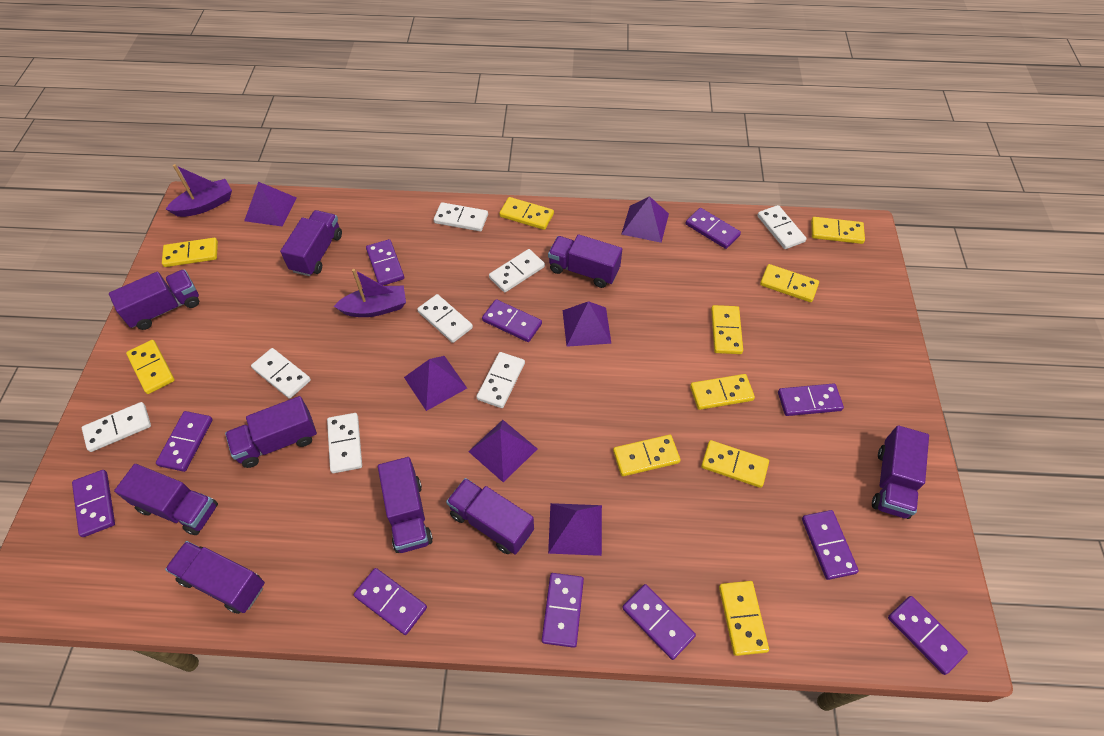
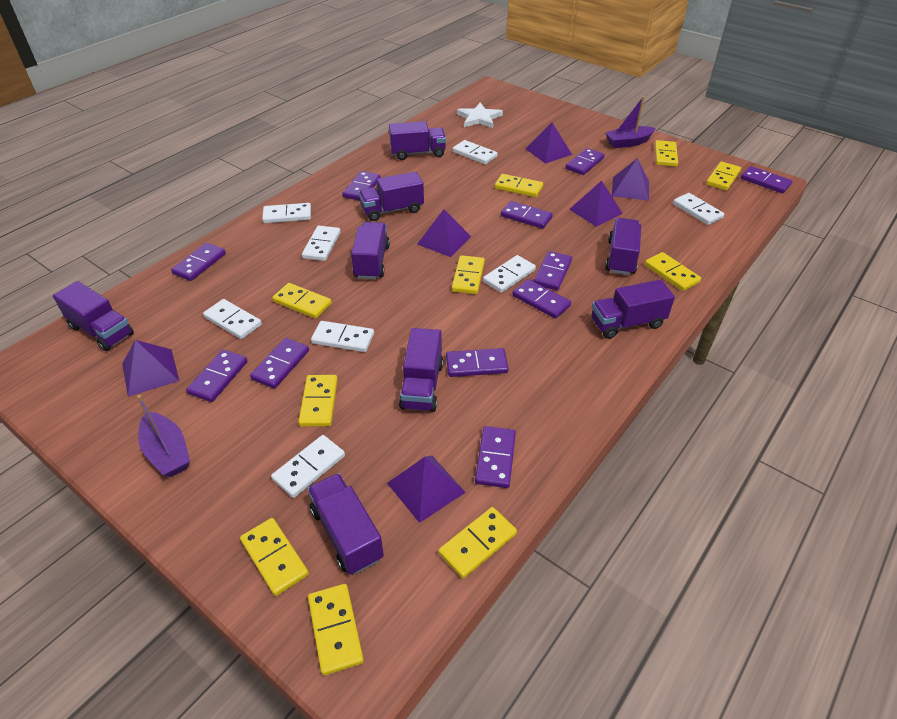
purple truck: [109,270,199,330] [114,464,218,535] [165,541,265,614] [225,396,317,468] [280,210,342,276] [378,457,433,553] [446,478,534,555] [548,234,622,288] [872,425,929,519] = 9 -> [53,281,134,351] [307,473,384,574] [351,222,390,279] [359,172,424,221] [389,121,446,160] [399,328,444,412] [591,280,675,339] [605,218,641,275] = 8
white star: none = 0 -> [457,103,503,128] = 1

